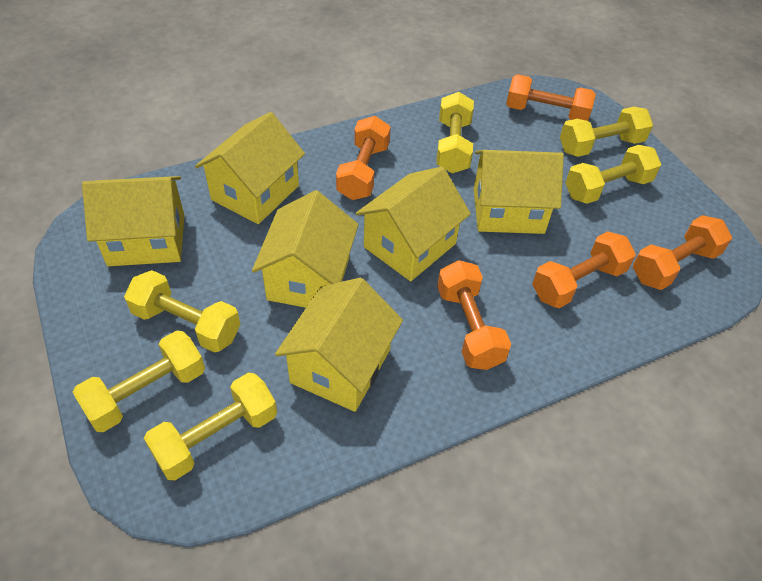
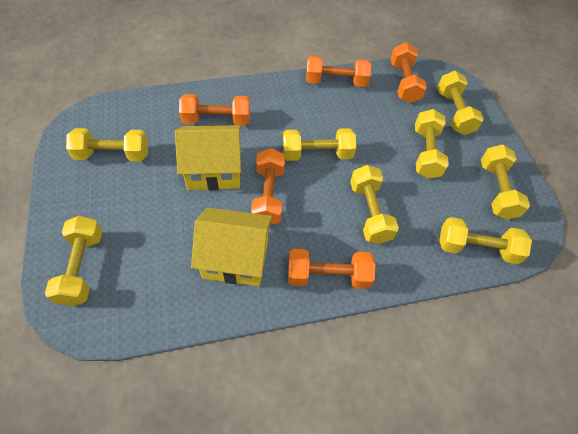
yellow dumbbell: [72,330,205,432] [124,270,241,353] [144,373,277,480] [436,92,474,173] [560,107,653,157] [565,145,661,204] = 6 -> [45,216,102,306] [66,128,148,161] [283,128,356,161] [350,165,399,244] [415,109,449,179] [437,71,484,135] [439,217,532,264] [481,144,530,220] = 8
yellow house: [82,176,184,266] [195,112,305,224] [252,190,359,308] [275,278,403,412] [356,166,471,281] [474,150,564,234] = 6 -> [175,125,241,190] [191,208,273,286] = 2

